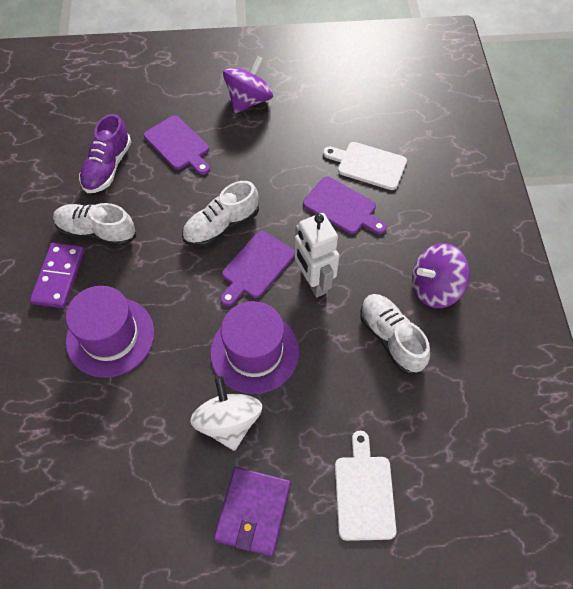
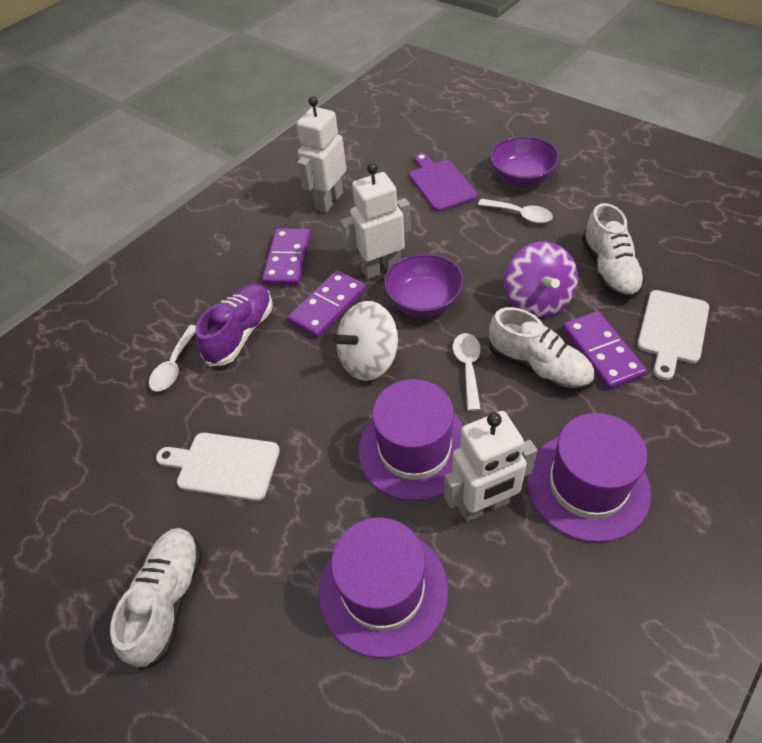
purple bowl: none = 0 -> [384,253,464,317] [490,136,560,186] = 2
purple cutting board: [144,115,210,175] [220,231,295,306] [303,176,387,234] = 3 -> [409,153,477,212] = 1
purple domino: [30,243,84,308] = 1 -> [262,228,311,286] [287,270,366,338] [562,311,647,390] = 3
purple hat: [66,286,154,378] [210,301,299,394] = 2 -> [319,517,448,658] [358,379,464,501] [527,413,651,542] = 3
purple spinning top: [223,56,273,113] [412,243,470,308] = 2 -> [504,241,578,318] = 1
purple wallet: [214,467,291,556] = 1 -> none = 0
white robot: [295,213,340,297] = 1 -> [297,96,347,213] [341,163,411,279] [444,411,537,522] = 3
white spoon: none = 0 -> [149,325,196,391] [453,333,481,411] [478,199,553,223] = 3

